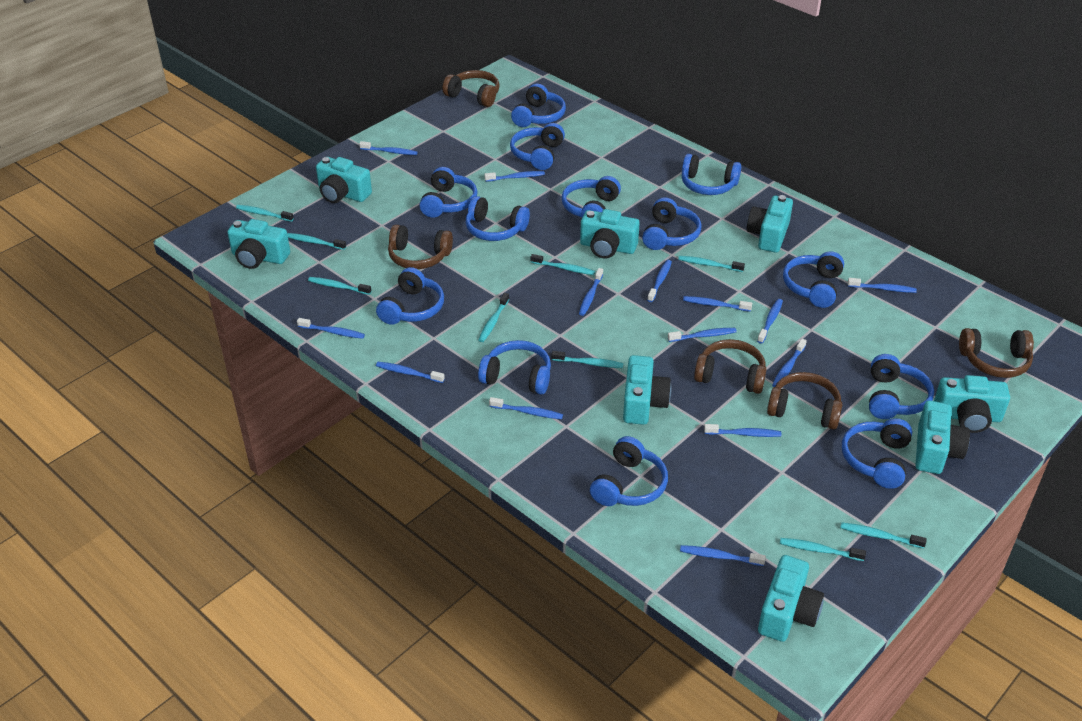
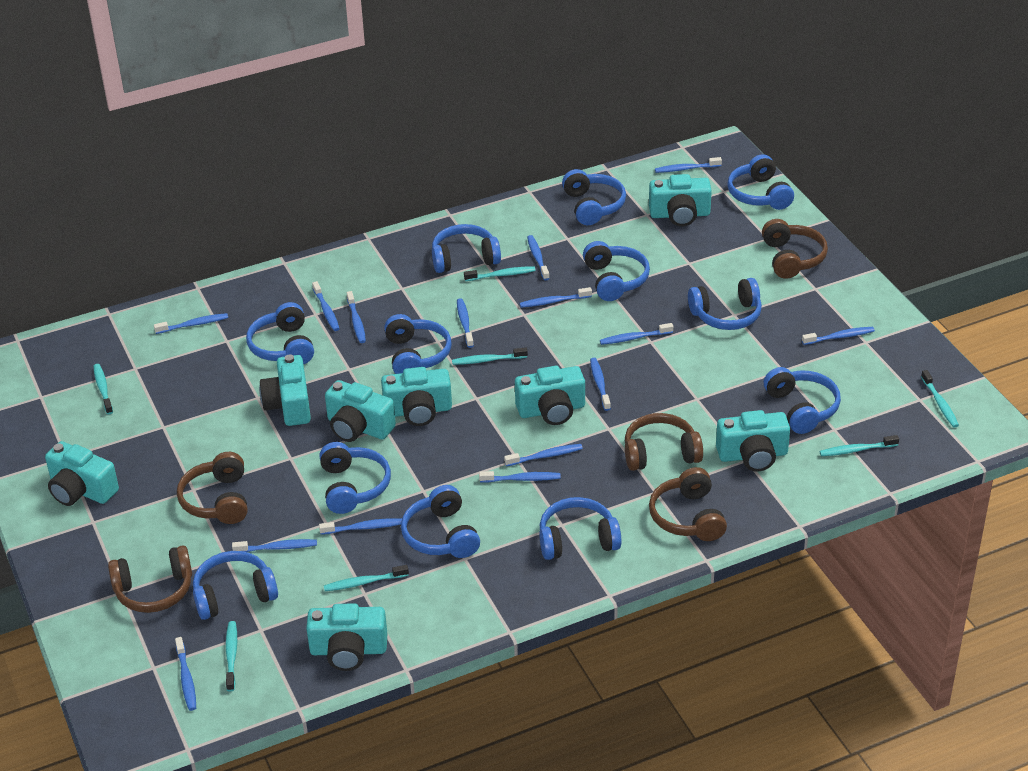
blue headphones: [376,267,444,325] [419,167,478,218] [466,196,530,241] [478,340,551,395] [510,123,565,170] [511,84,566,127] [562,176,621,218] [590,436,668,506] [642,197,701,250] [682,154,741,195] [783,251,844,308] [842,418,912,489] [869,354,934,419] = 13 -> [193,551,278,620] [246,302,314,364] [319,442,391,514] [384,314,451,374] [401,485,480,558] [432,224,501,273] [539,497,622,560] [562,169,626,225] [583,241,650,301] [688,278,762,330] [727,154,794,210] [764,367,841,434] = 12
blue toothbrush: [297,318,365,339] [359,141,418,155] [376,362,445,383] [484,171,545,182] [489,397,563,419] [579,268,603,316] [647,260,672,302] [668,328,737,342] [680,545,766,566] [683,296,752,312] [704,424,781,437] [757,299,783,344] [772,339,807,387] [848,278,917,293] = 14 -> [154,313,228,334] [175,637,196,711] [232,539,317,552] [312,281,340,331] [319,518,402,535] [347,291,366,343] [457,298,474,348] [479,471,561,483] [504,444,583,466] [520,287,592,308] [527,235,550,280] [590,358,611,411] [600,323,673,345] [655,157,722,173] [802,327,875,345] = 15
turquoise toothbrush: [236,205,294,222] [287,233,346,250] [308,277,371,295] [479,293,509,342] [531,254,595,275] [552,351,624,368] [678,256,745,272] [780,538,866,561] [840,522,927,548] = 9 -> [93,364,113,414] [226,621,237,692] [324,565,409,591] [452,348,528,365] [464,266,536,281] [819,435,899,456] [921,370,959,427] = 7

